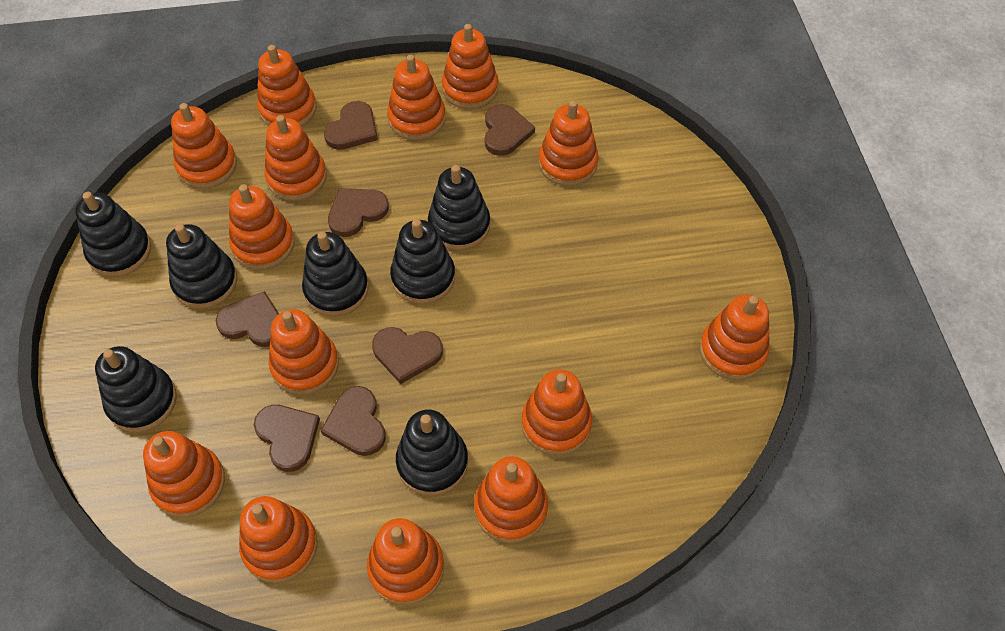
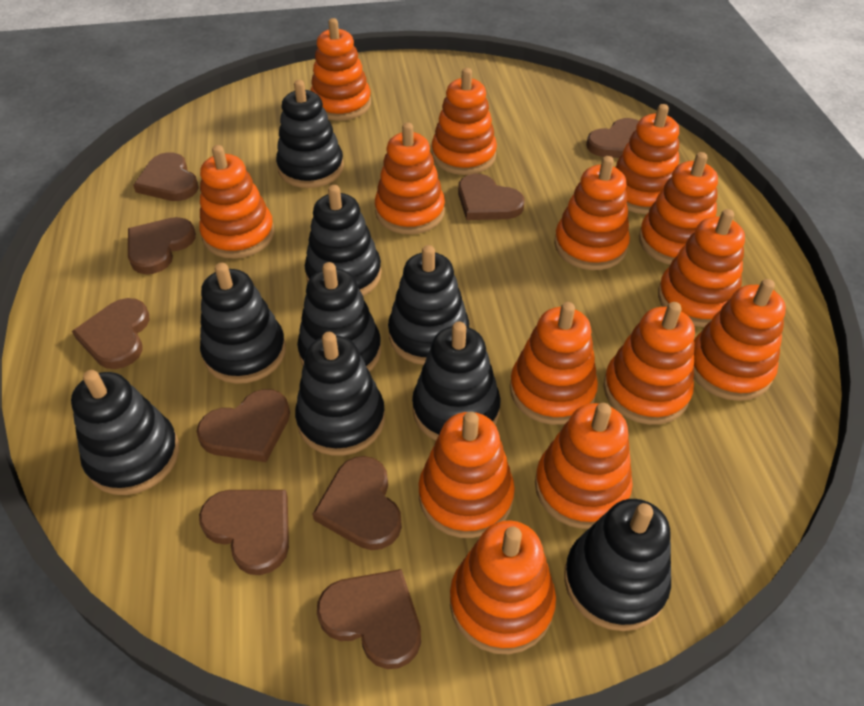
black stacking toy: [75,192,151,277] [95,346,177,432] [166,224,238,309] [302,232,369,316] [390,219,455,304] [396,410,468,496] [428,165,490,250] = 7 -> [71,370,179,495] [200,263,286,384] [276,80,344,188] [295,332,385,456] [297,262,381,372] [305,185,382,296] [388,245,469,365] [412,322,501,441] [564,499,671,631] = 9
brown heart: [215,291,279,347] [254,405,320,472] [320,386,386,456] [324,101,378,150] [328,188,389,237] [372,327,443,384] [484,104,535,156] = 7 -> [72,298,150,369] [128,217,196,274] [133,152,199,201] [197,389,290,462] [199,490,289,575] [312,456,402,550] [317,569,421,669] [458,174,525,220] [586,118,639,158] = 9

